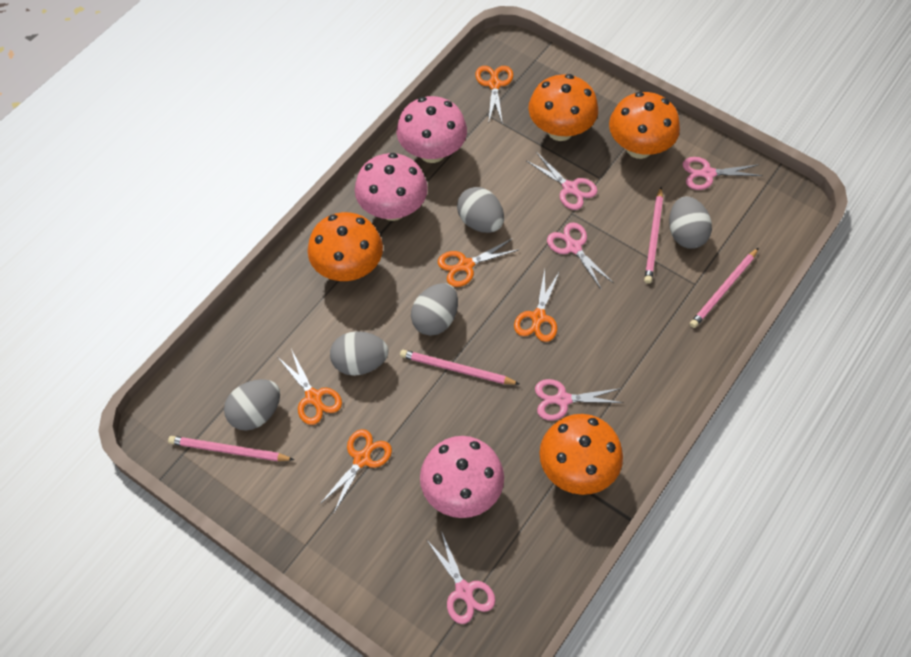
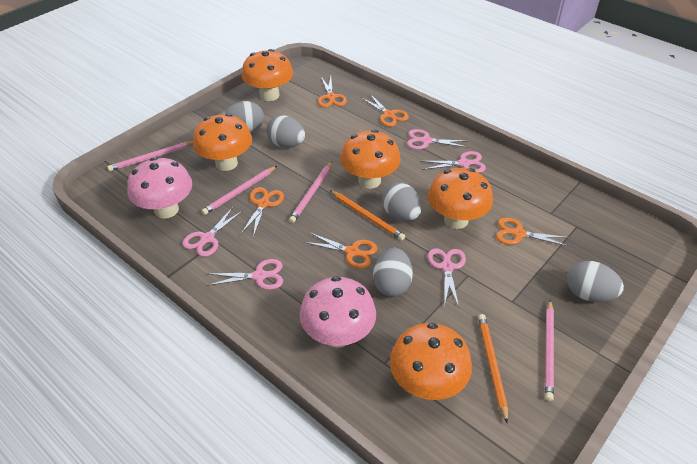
orange mushroom: [308,212,383,281] [528,74,598,141] [539,414,623,495] [609,92,680,159] = 4 -> [193,113,252,171] [241,49,293,101] [340,129,401,189] [390,323,472,400] [428,168,493,229] = 5
orange pencil: none = 0 -> [330,190,405,240] [478,314,508,424] = 2
pink mushroom: [355,153,428,221] [397,96,467,163] [420,436,504,518] = 3 -> [127,157,192,218] [300,276,376,348] = 2

